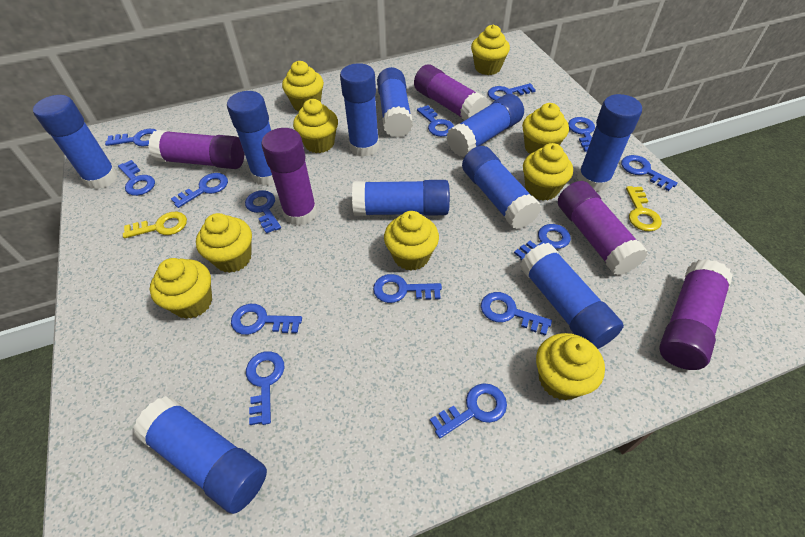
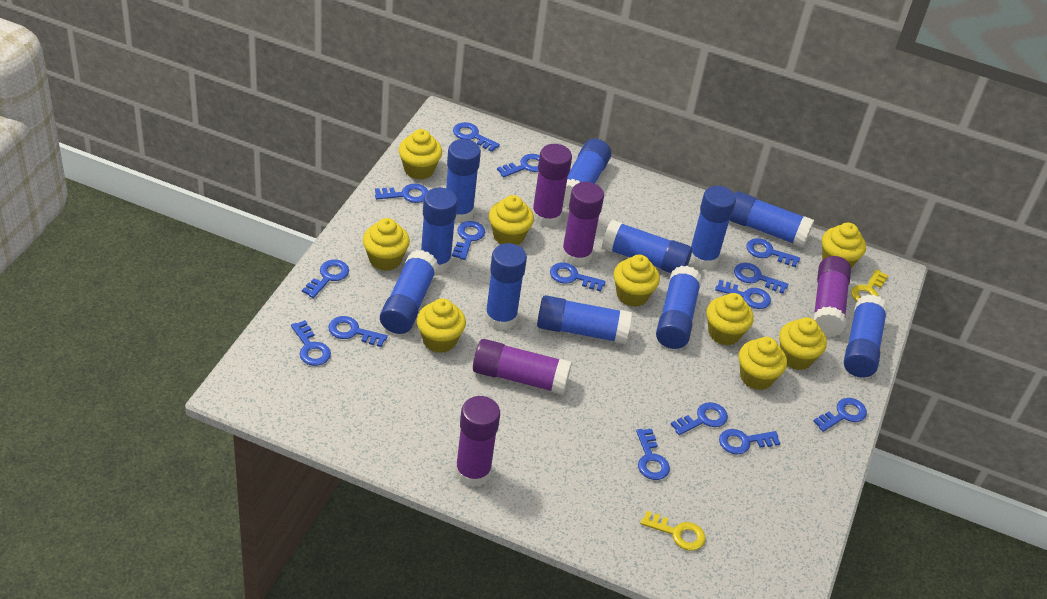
blue glue stick: [33,95,118,189] [133,396,267,514] [227,91,275,186] [340,63,379,157] [352,180,450,216] [377,67,413,138] [447,94,524,157] [462,146,541,229] [520,243,624,349] [577,94,642,192] = 10 -> [380,250,439,334] [421,188,458,273] [446,139,481,223] [485,243,527,330] [537,295,632,344] [563,139,611,208] [602,220,692,273] [656,266,702,349] [690,186,736,269] [729,191,814,248] [844,294,888,378] = 11
blue key: [105,129,156,147] [118,160,155,196] [171,173,228,208] [231,304,302,335] [245,190,281,234] [246,351,284,425] [373,274,442,303] [417,105,454,137] [430,383,507,439] [481,292,552,336] [488,83,536,100] [514,224,571,261] [568,117,595,152] [621,155,678,191] = 14 -> [291,320,331,366] [302,259,349,298] [328,316,388,347] [375,184,428,203] [452,221,485,260] [453,122,500,152] [497,154,540,177] [550,263,606,292] [636,429,670,480] [671,402,728,435] [715,280,771,309] [719,429,780,455] [734,263,788,294] [746,238,800,267] [813,398,867,432] = 15

